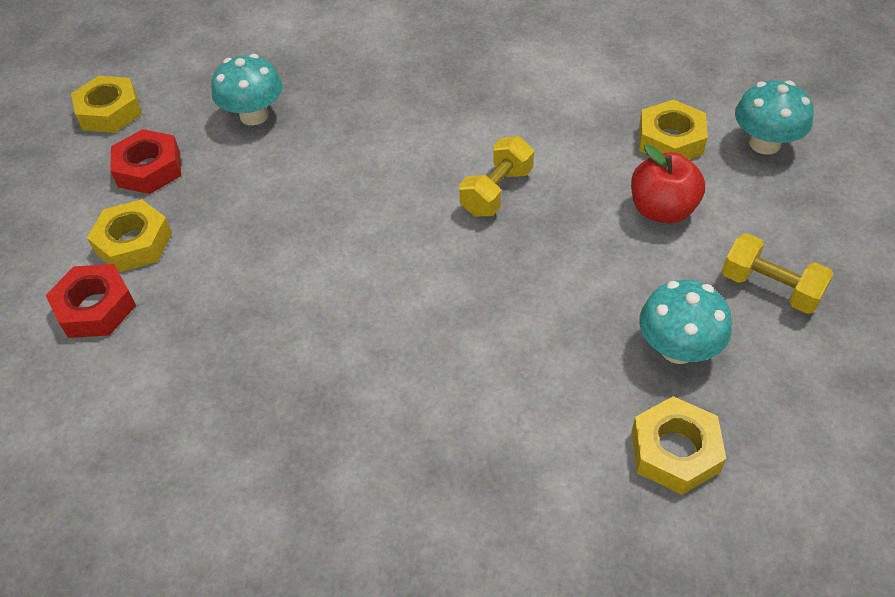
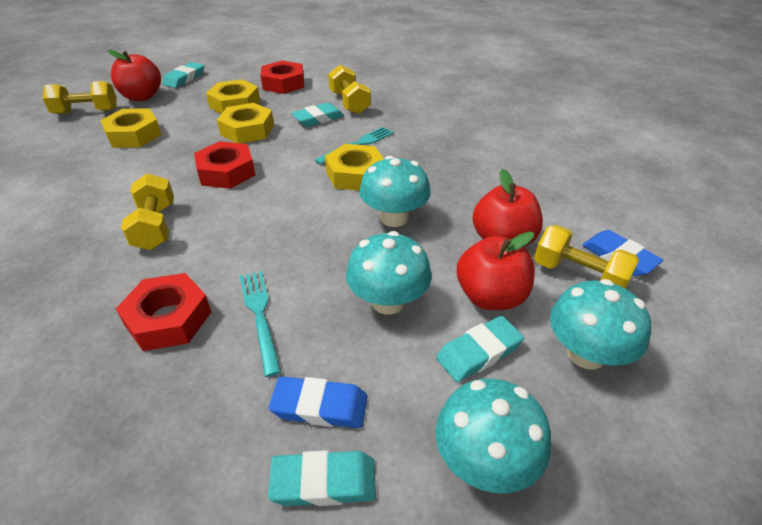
blue eraser: none = 0 -> [269,376,367,428] [582,230,663,276] = 2
red apple: [631,144,705,224] = 1 -> [107,50,161,101] [457,232,535,310] [473,169,543,247] = 3
red nut: [46,264,136,338] [110,129,181,194] = 2 -> [116,273,211,351] [194,141,255,189] [261,60,304,94] = 3
turquoise eraser: none = 0 -> [162,62,204,88] [268,450,376,506] [291,102,344,127] [436,316,524,382] = 4
turquoise fork: none = 0 -> [240,271,281,377] [314,127,394,165] = 2
turquoise mushroom: [211,54,283,125] [639,280,732,364] [735,80,814,155] = 3 -> [346,231,431,315] [359,156,431,227] [435,379,551,493] [550,279,651,370] = 4
yellow dumbbell: [459,136,534,216] [722,233,834,314] = 2 -> [43,81,116,114] [121,173,174,250] [328,65,371,114] [534,225,639,289] = 4

